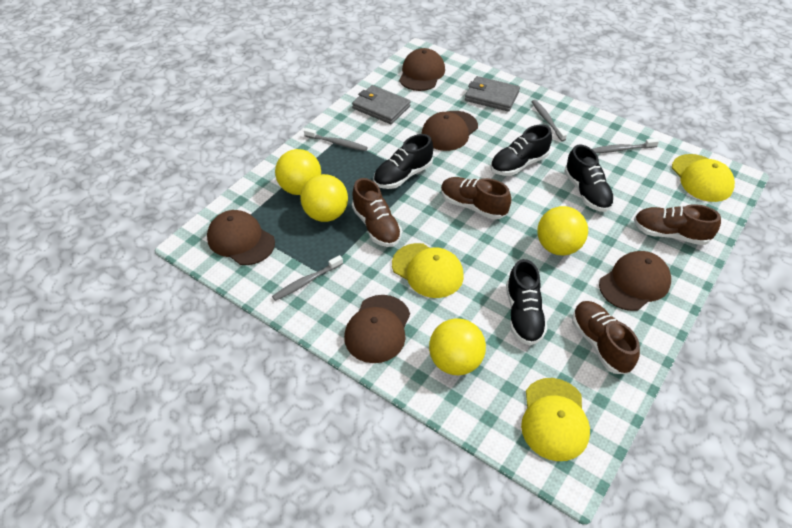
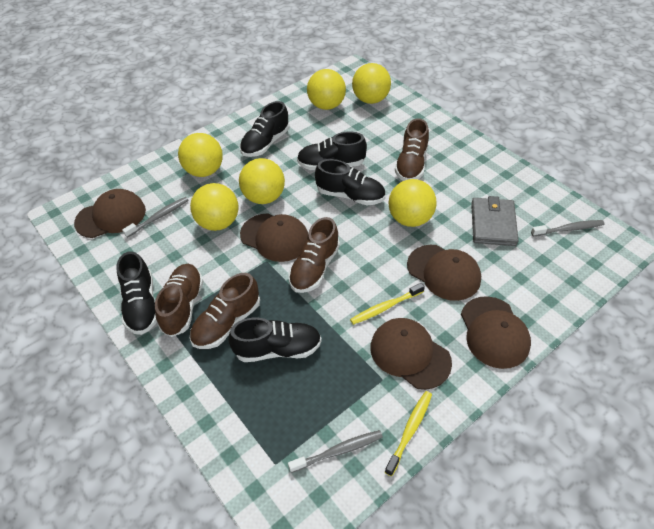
black shoe: [373,134,433,189] [490,125,552,176] [506,259,547,345] [564,144,615,212] = 4 -> [116,251,157,335] [228,317,322,362] [240,101,290,157] [297,132,367,170] [315,159,386,206] = 5
grey toothbrush: [272,255,343,301] [304,128,368,151] [532,100,567,141] [592,138,659,153] = 4 -> [122,197,189,238] [288,430,383,473] [531,220,605,236] = 3
grey wallet: [352,85,411,124] [465,76,520,112] = 2 -> [471,196,519,246] = 1
yellow ball: [275,149,321,195] [301,174,348,222] [429,318,486,375] [537,206,588,256] = 4 -> [178,133,223,177] [190,183,238,231] [239,158,285,204] [307,69,346,110] [352,63,391,104] [388,179,437,227] = 6
yellow cap: [392,243,464,298] [521,378,590,461] [672,154,735,202] = 3 -> none = 0
yellow toothbrush: none = 0 -> [350,283,425,325] [385,391,432,476] = 2

